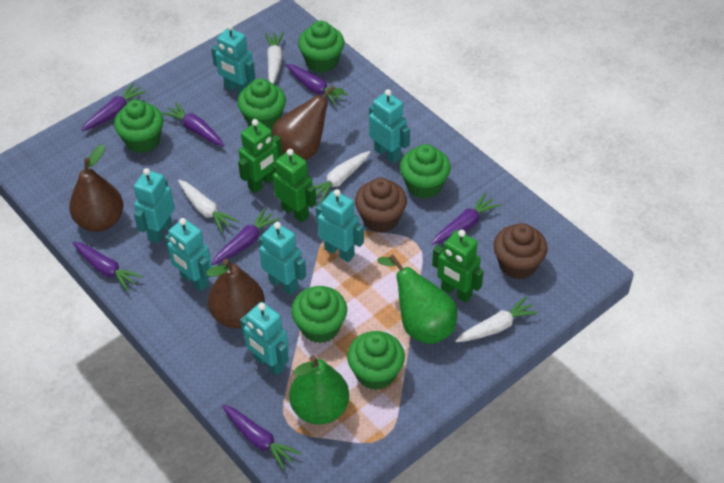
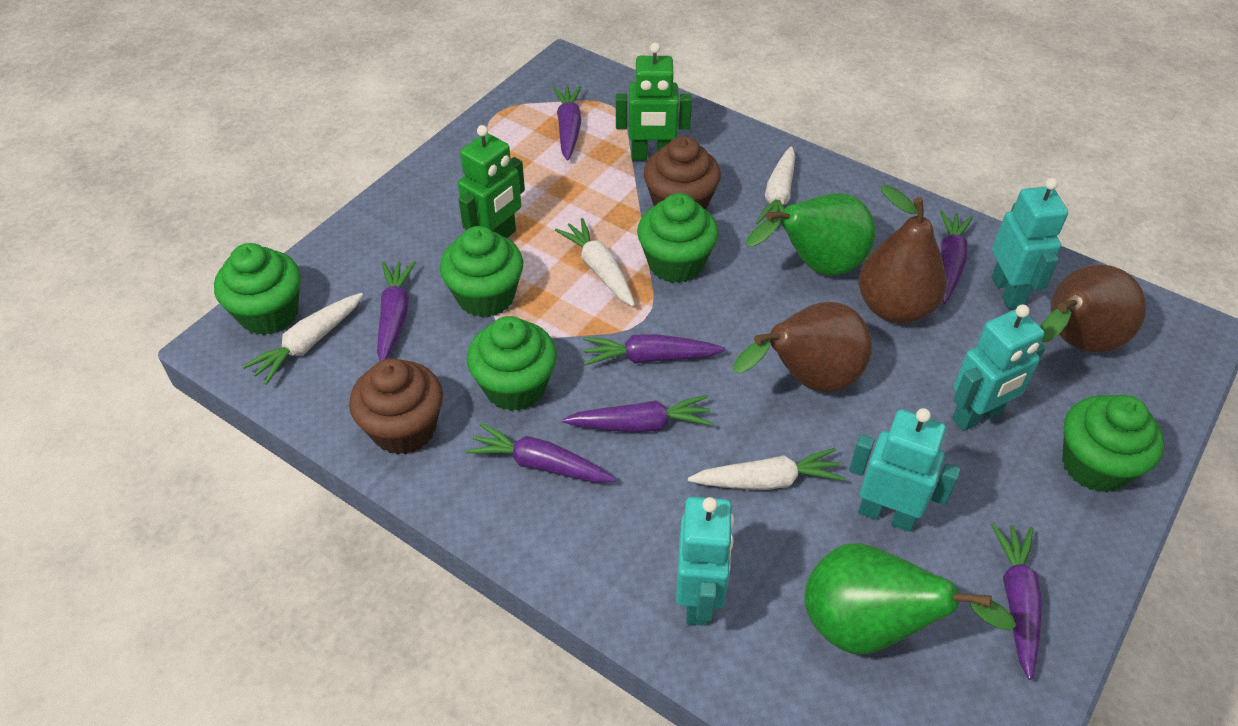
green cupcake: [114,100,163,153] [238,78,286,130] [291,286,347,343] [298,21,344,73] [347,331,405,390] [400,144,451,199] = 6 -> [214,243,301,335] [440,226,523,317] [467,316,557,411] [637,193,719,283] [1062,395,1164,492] = 5
green robot: [238,119,282,193] [273,149,317,222] [432,230,484,303] = 3 -> [458,125,525,238] [616,43,692,161] = 2
turquoise robot: [134,168,175,243] [165,218,212,291] [211,24,255,94] [240,302,289,375] [259,222,306,295] [316,189,364,262] [369,89,410,163] = 7 -> [676,497,734,626] [849,408,960,532] [952,305,1046,431] [992,178,1068,309] = 4

